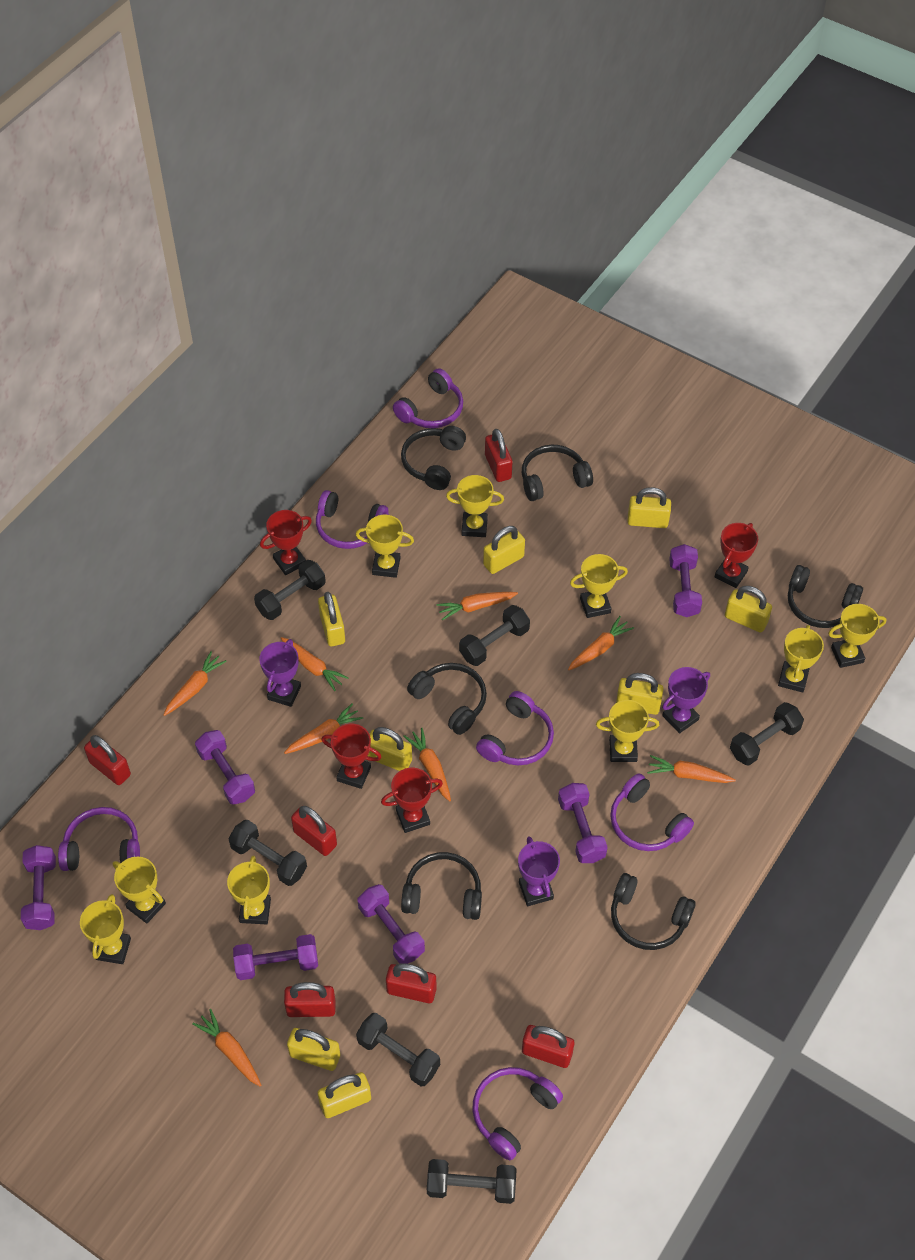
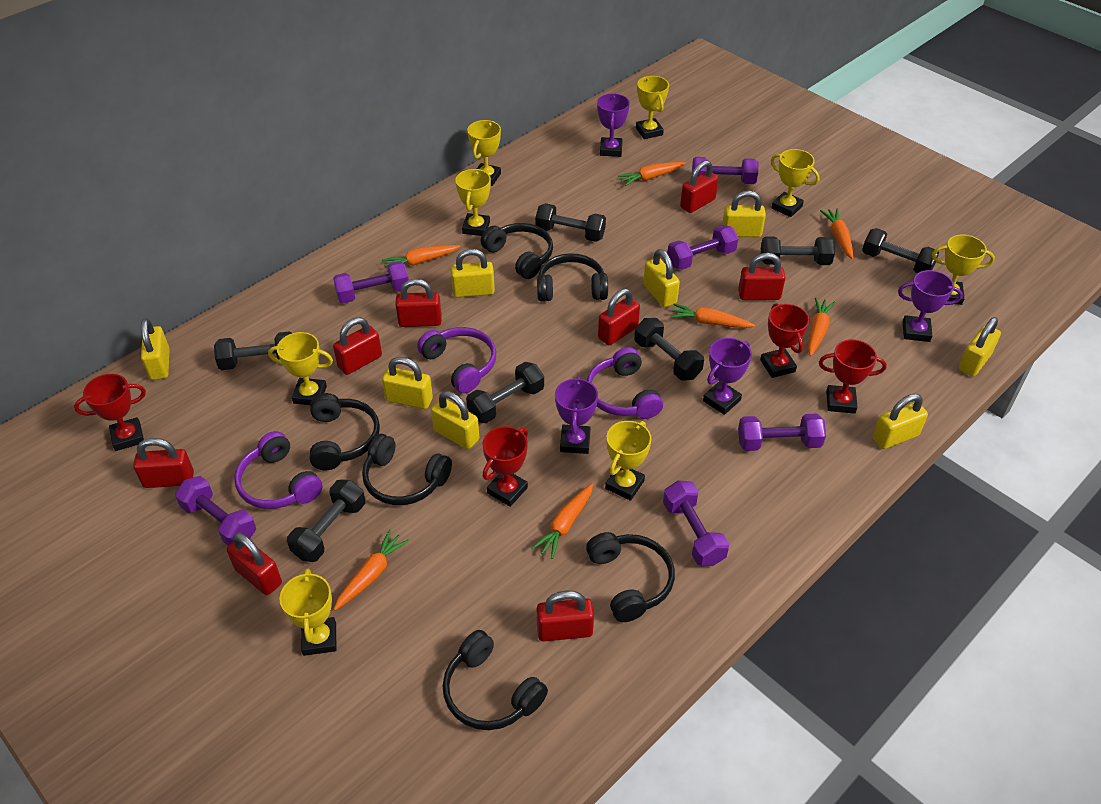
black dumbbell: [228,820,307,886] [254,560,326,620] [356,1013,440,1086] [427,1159,517,1204] [459,605,530,666] [730,702,804,765] = 6 -> [214,331,292,370] [287,479,365,562] [466,362,544,423] [535,203,606,242] [634,318,704,381] [761,236,835,265] [862,228,939,273] = 7
orange carrot: [164,651,227,716] [192,1009,261,1086] [280,637,349,691] [284,704,363,754] [403,728,451,802] [437,592,518,621] [568,616,634,670] [647,755,736,783] = 8 -> [333,530,409,611] [382,245,460,272] [532,484,593,559] [618,162,686,186] [670,304,755,328] [808,297,835,356] [820,208,853,259] = 7
purple headphones: [58,807,140,871] [316,490,389,549] [393,368,463,428] [472,1067,563,1160] [476,691,554,765] [610,773,694,851] = 6 -> [234,431,323,509] [417,327,496,393] [587,347,663,419] = 3
purple trophy: [259,639,301,707] [518,836,560,906] [662,667,710,733] = 3 -> [555,377,598,454] [597,94,630,157] [703,338,752,415] [898,270,963,342] = 4
red padlock: [84,735,131,785] [284,982,336,1017] [291,806,337,856] [386,963,437,1003] [485,429,512,482] [522,1025,574,1068] = 6 -> [133,438,194,488] [227,532,282,595] [333,317,382,375] [395,279,442,327] [537,591,594,642] [598,288,640,345] [680,160,719,213] [738,253,786,300] = 8
yellow trophy: [80,894,131,964] [113,857,166,924] [227,855,271,925] [356,515,414,578] [446,475,504,537] [570,554,628,618] [596,700,659,762] [778,625,824,693] [828,604,886,668] = 9 -> [268,332,333,405] [279,569,336,656] [455,169,491,236] [467,120,501,186] [605,421,651,501] [636,76,669,139] [771,149,820,217] [932,234,995,305] = 8

